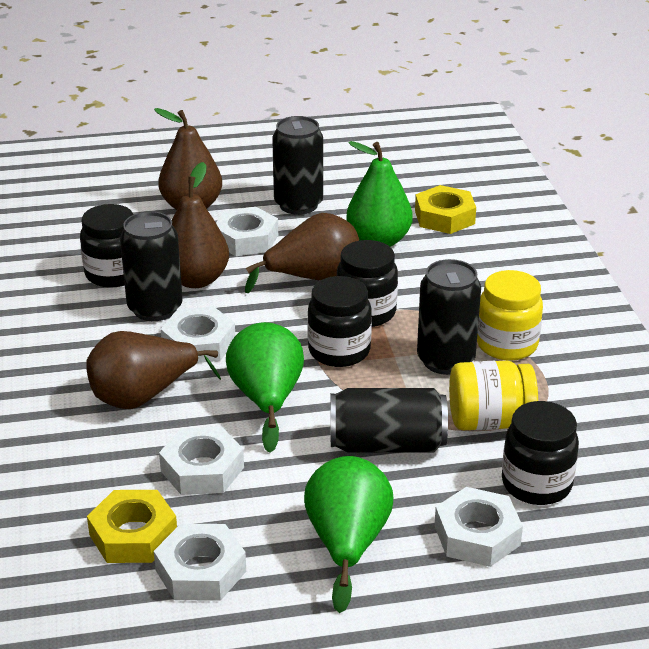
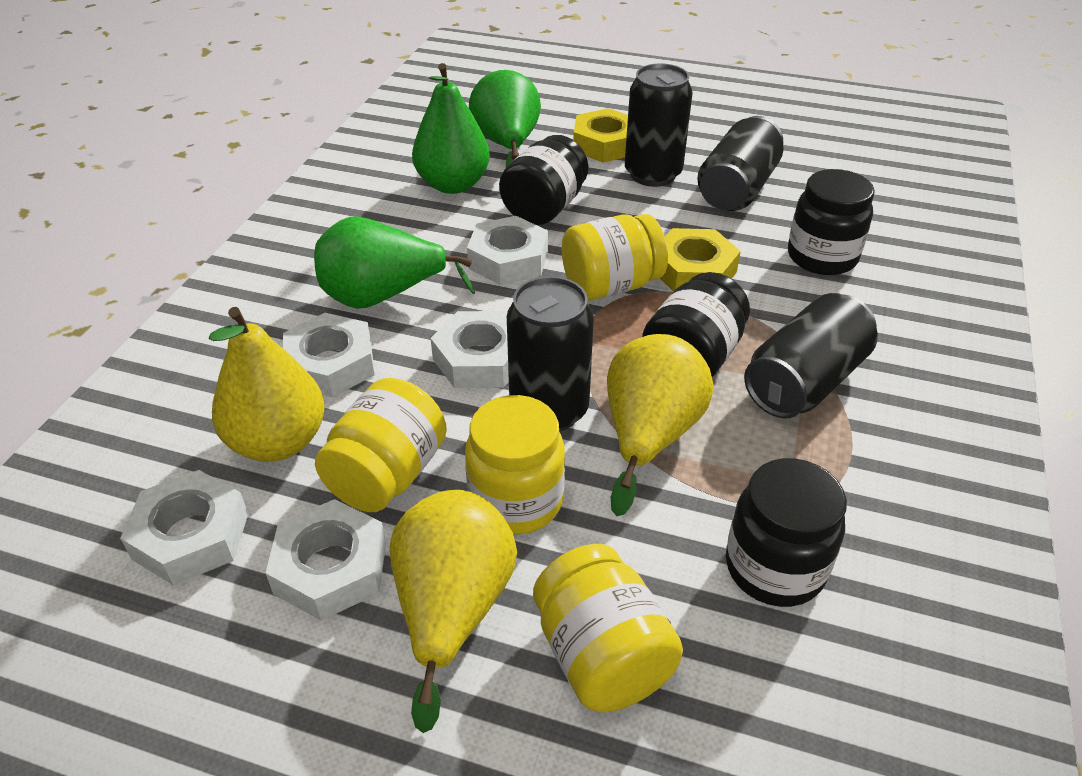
brown pear: [86,331,221,409] [154,108,222,210] [172,162,229,288] [245,213,359,293] = 4 -> none = 0
yellow jar: [449,361,538,430] [477,270,543,361] = 2 -> [315,378,447,512] [465,395,565,534] [533,544,683,712] [562,214,668,301] = 4
yellow pear: none = 0 -> [209,307,325,462] [390,490,517,733] [607,334,713,516] = 3

